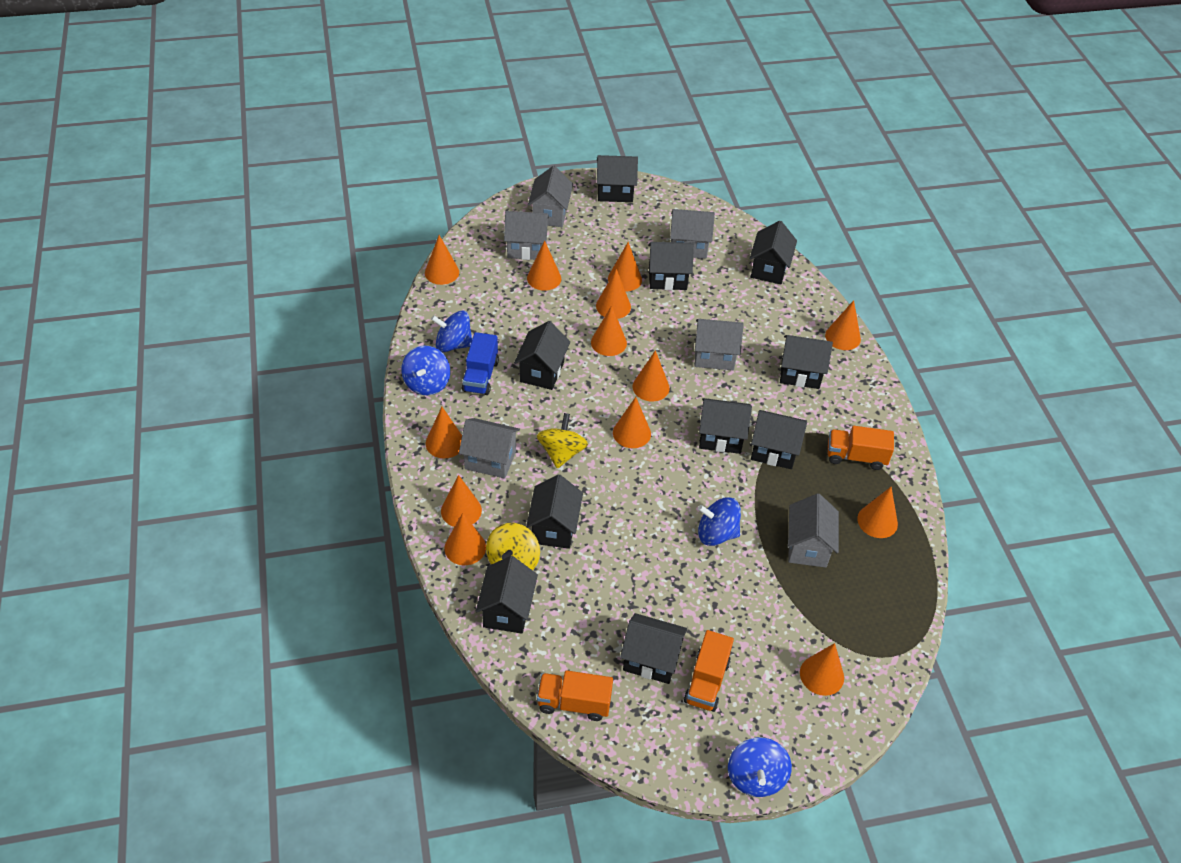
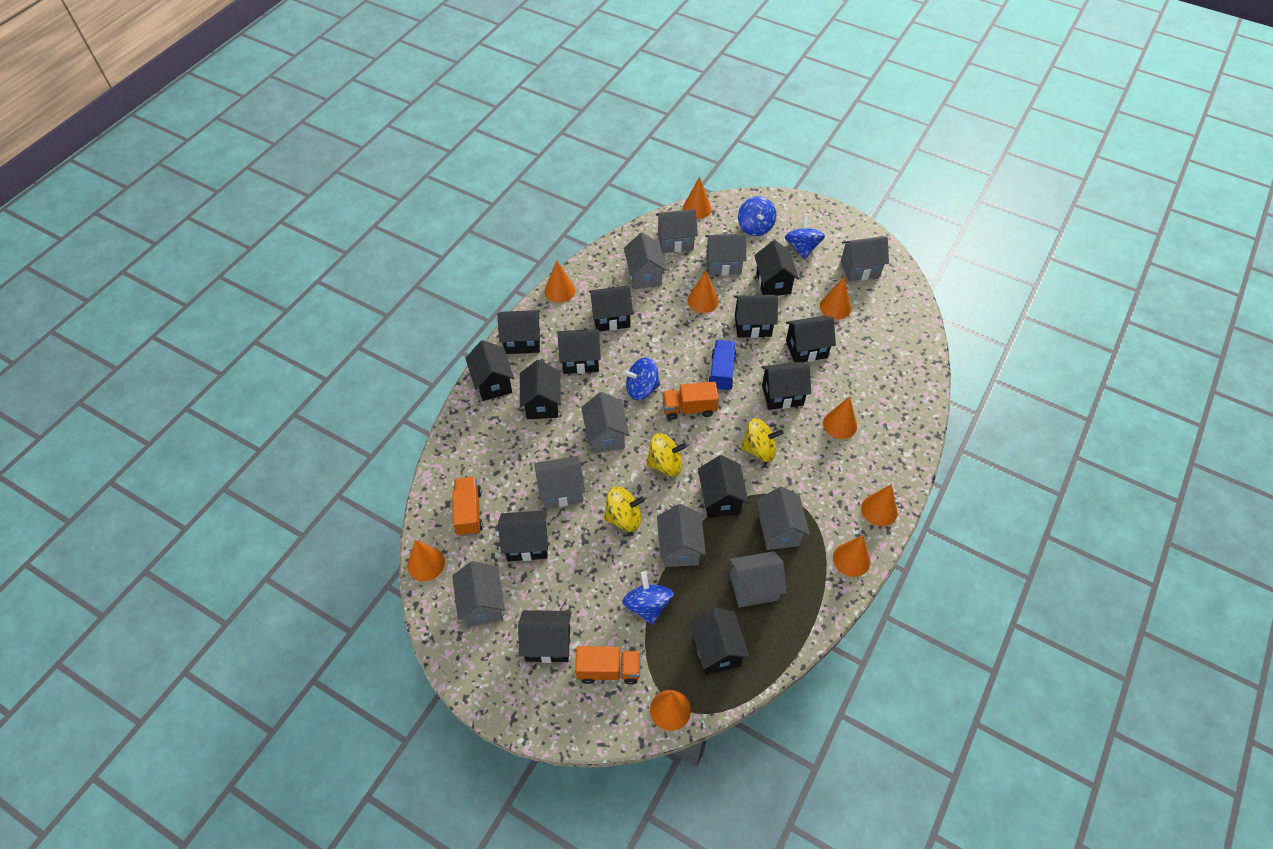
black house: [476,556,538,634] [514,321,570,390] [526,474,583,549] [597,155,638,202] [620,613,687,684] [648,242,694,290] [699,398,752,454] [750,221,797,284] [751,410,807,469] [780,335,833,389] = 10 -> [465,340,514,401] [497,310,540,354] [498,510,548,561] [518,610,572,663] [520,360,561,419] [558,329,601,374] [589,286,633,331] [689,608,750,675] [698,455,748,518] [734,295,778,338] [754,240,799,296] [761,362,811,410] [786,316,836,362] = 13
grey house: [459,418,520,479] [504,211,549,260] [528,166,573,227] [670,209,715,259] [695,319,744,370] [788,493,839,568] = 6 -> [452,561,505,627] [535,456,585,509] [581,392,629,453] [624,232,667,289] [656,209,698,253] [657,504,706,567] [705,234,746,276] [729,551,787,608] [757,487,810,550] [841,236,889,281] = 10
orange cone: [425,235,459,285] [426,407,462,458] [441,475,482,527] [444,513,486,565] [527,241,561,290] [591,305,627,356] [596,269,631,319] [608,242,642,291] [613,397,651,448] [633,350,670,401] [800,643,844,696] [825,300,861,350] [857,487,898,538] = 13 -> [407,540,445,581] [545,260,575,303] [650,690,691,731] [683,176,712,219] [688,271,719,313] [820,277,851,319] [823,396,857,439] [833,535,870,577] [861,484,898,526] = 9
yellow spinning top: [486,523,540,570] [537,413,588,469] = 2 -> [604,487,645,532] [646,433,687,476] [741,418,784,462] = 3

